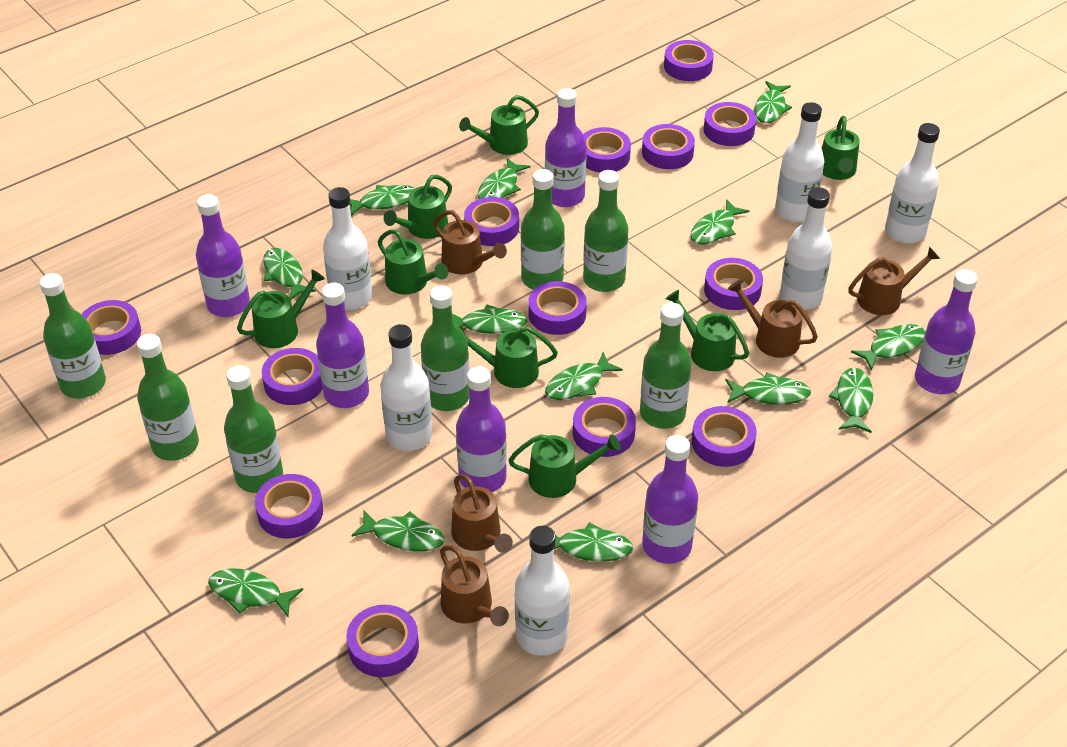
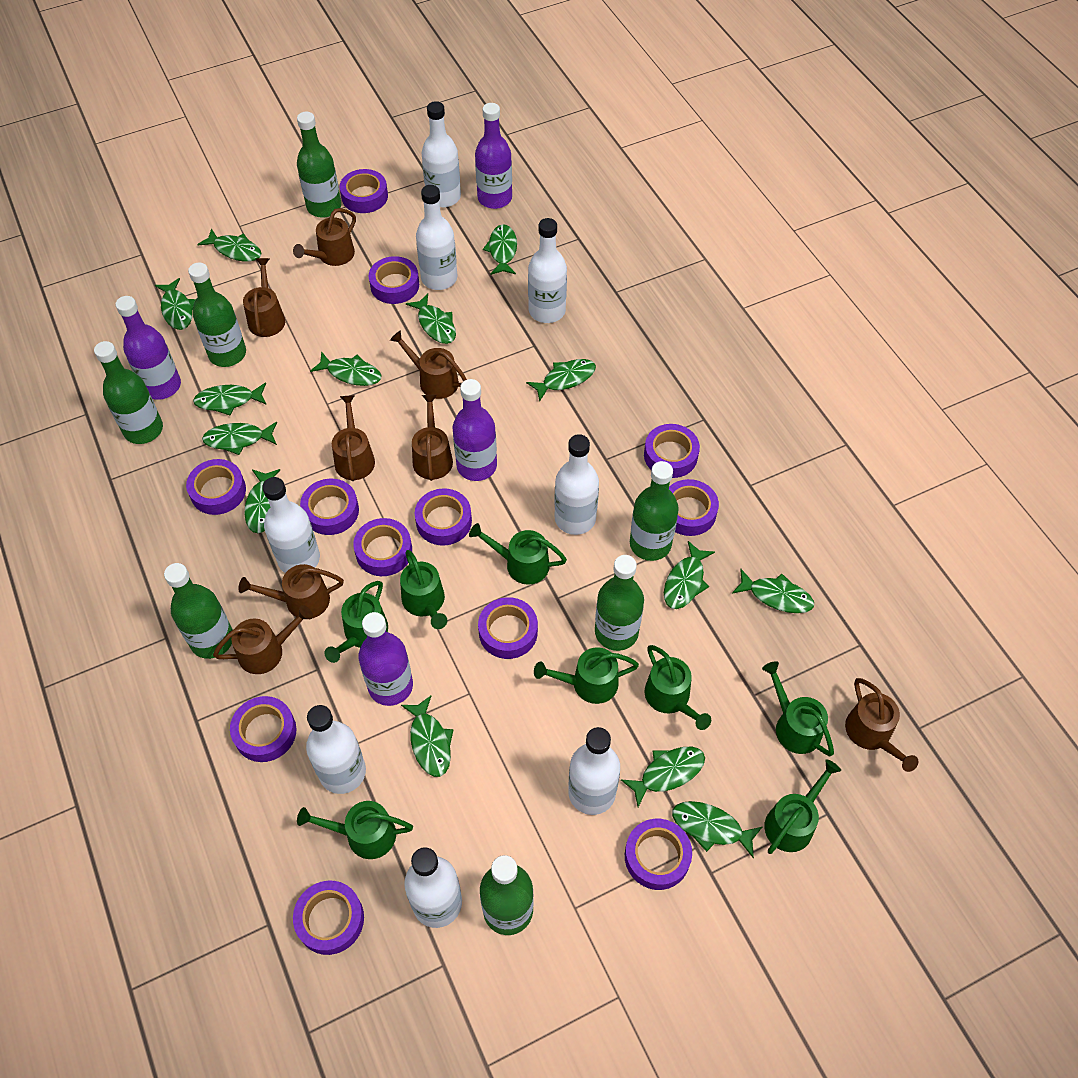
brown watering can: [433,210,507,275] [440,545,509,626] [451,474,513,553] [728,279,818,358] [848,247,940,315] = 5 -> [213,605,313,674] [238,564,344,618] [243,258,285,337] [293,208,356,266] [332,395,375,481] [390,330,467,399] [412,395,453,481] [845,678,918,772] = 8
green fish: [208,568,303,617] [263,248,316,300] [349,185,415,216] [351,509,444,552] [452,304,527,334] [478,158,530,199] [545,352,623,400] [554,522,633,562] [690,199,749,245] [725,372,811,405] [754,81,792,123] [829,368,873,433] [851,324,925,371] = 13 -> [155,278,196,330] [193,383,267,415] [197,228,261,262] [202,422,277,455] [245,469,280,533] [310,351,382,386] [401,696,453,777] [406,293,456,344] [483,224,517,275] [526,359,596,402] [621,747,705,807] [664,541,715,609] [672,801,762,858] [732,569,814,613] = 14
purple bottle: [196,194,250,317] [316,283,369,408] [456,366,507,492] [545,88,587,207] [642,435,698,564] [915,269,978,394] = 6 -> [115,296,181,400] [358,612,413,706] [453,379,497,481] [475,103,512,209] = 4
purple tape: [81,300,141,355] [255,474,323,538] [262,348,323,405] [346,605,419,677] [464,197,519,246] [528,281,587,335] [573,397,636,457] [583,127,631,173] [642,124,695,169] [664,40,714,81] [692,406,757,467] [704,102,756,146] [704,258,763,310] = 13 -> [186,459,246,515] [230,696,296,762] [293,881,364,955] [300,479,359,535] [340,169,388,213] [353,518,412,576] [369,256,419,304] [415,488,472,545] [478,597,538,659] [625,819,692,890] [644,424,700,478] [669,479,719,536] = 12
white bottle: [323,187,373,310] [380,324,433,451] [515,526,570,656] [775,102,824,222] [780,187,832,310] [885,123,940,244] = 6 -> [262,477,320,573] [306,705,366,794] [404,847,462,928] [416,185,457,290] [422,101,461,207] [528,218,567,323] [554,434,599,535] [568,727,620,815] = 8

